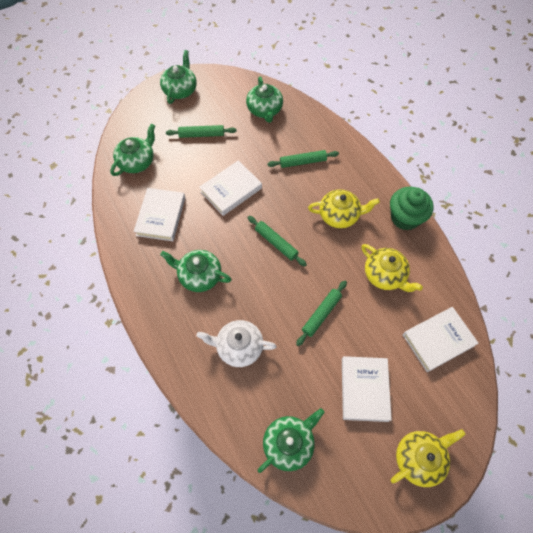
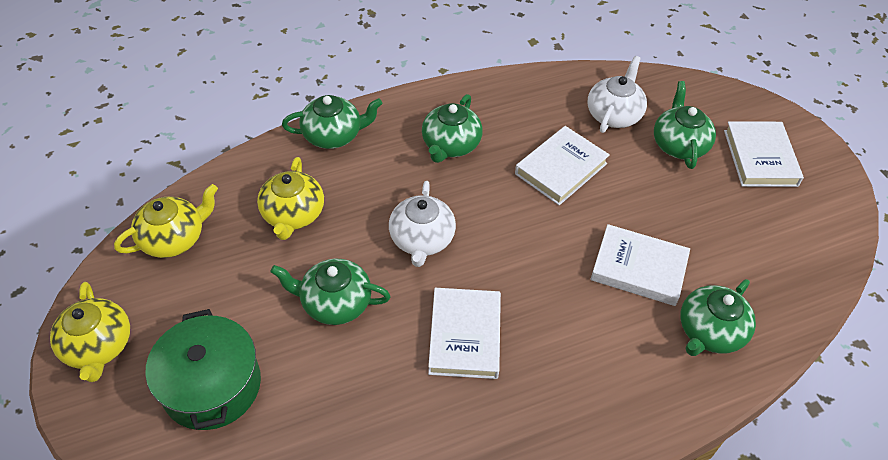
green cupcake: [390,187,434,230] = 1 -> none = 0
green pot: none = 0 -> [145,309,261,430] = 1
green rolling pin: [166,125,237,138] [248,216,307,267] [267,150,339,168] [296,281,347,346] = 4 -> none = 0
white teapot: [196,320,277,367] = 1 -> [389,181,456,267] [588,56,647,133] = 2

